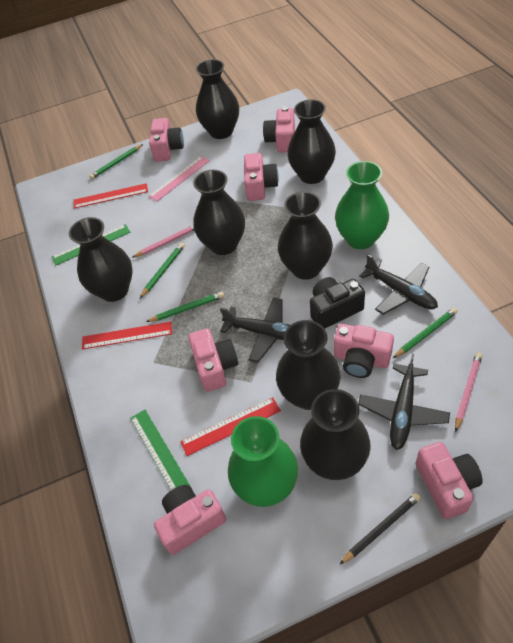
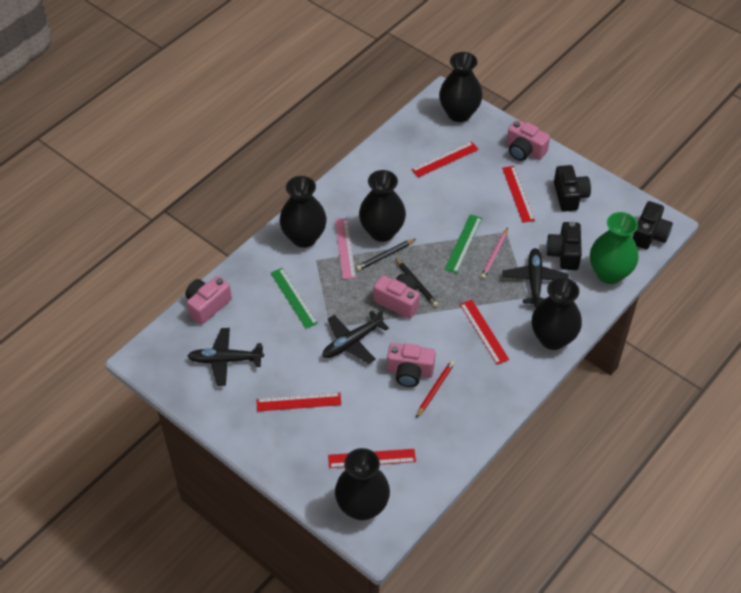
black camera: [310,277,365,329] = 1 -> [546,221,582,270] [554,165,591,212] [633,201,673,249] = 3
black pencil: [339,493,421,565] = 1 -> [356,239,415,271] [396,258,438,307] = 2
black vase: [69,217,132,302] [193,170,245,255] [196,59,239,139] [276,320,341,410] [278,191,333,280] [287,99,336,184] [300,389,371,480] = 7 -> [279,176,327,248] [335,448,390,521] [359,170,406,242] [439,52,483,122] [532,277,582,350] = 5
green pencil: [89,144,143,179] [140,243,185,298] [146,292,224,322] [393,308,458,358] = 4 -> none = 0
green vase: [228,416,298,507] [335,161,389,249] = 2 -> [590,212,638,284] = 1
pink camera: [149,118,184,162] [154,485,226,555] [188,329,238,392] [244,153,279,201] [263,107,295,152] [334,324,394,378] [416,442,483,519] = 7 -> [185,276,232,325] [373,274,420,319] [387,343,436,387] [507,120,550,161] = 4
pink pencil: [132,225,194,258] [455,352,482,432] = 2 -> [480,228,508,279] = 1
red pencil: none = 0 -> [416,360,455,418] = 1
red ruler: [74,183,148,209] [82,322,172,350] [180,397,281,456] = 3 -> [256,393,341,412] [328,449,416,468] [411,142,479,177] [460,300,509,365] [502,166,535,223] = 5

